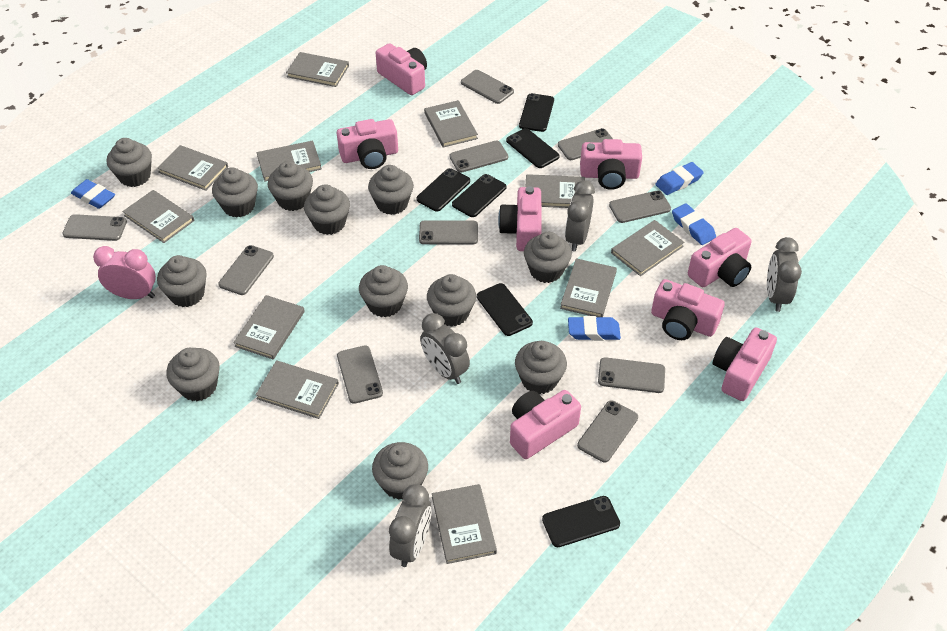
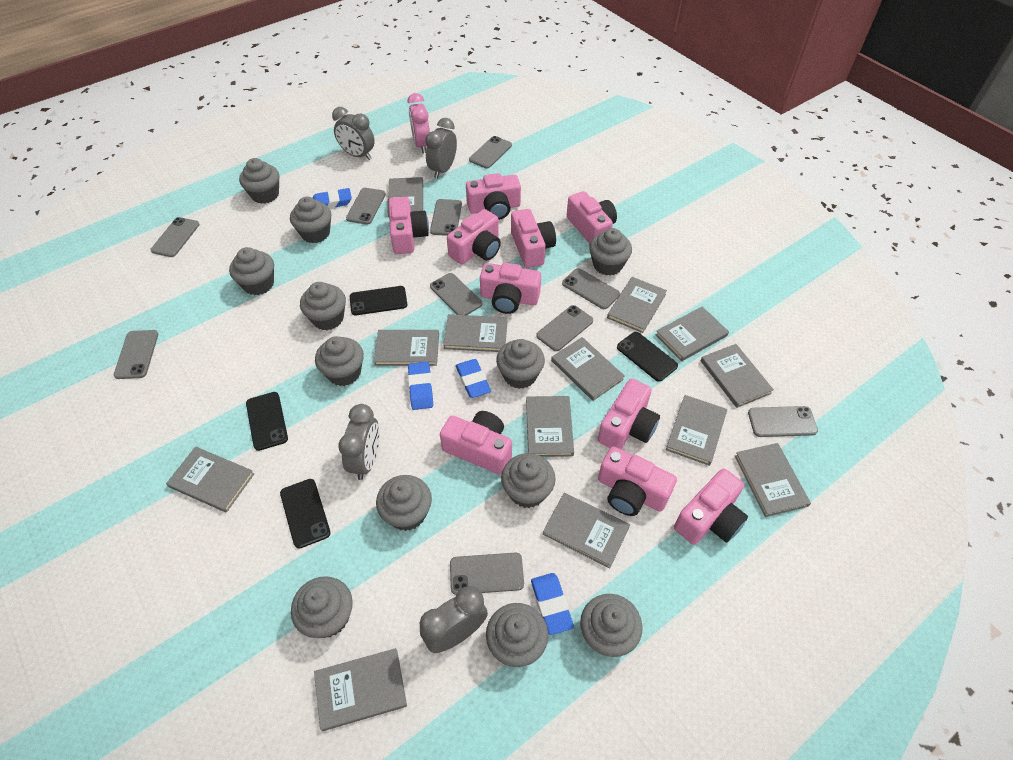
black phone: [416,168,470,211] [452,174,507,217] [477,283,533,336] [506,128,560,168] [519,93,554,132] [542,496,620,547] = 6 -> [246,392,288,451] [280,479,331,549] [350,286,407,315] [617,332,678,382] = 4
grey book: [122,190,194,243] [157,145,228,191] [233,295,305,360] [255,360,339,419] [257,141,322,181] [286,52,349,87] [424,100,478,148] [432,484,497,564] [526,174,585,208] [560,258,617,317] [611,220,684,276] = 11 -> [166,446,254,513] [314,648,407,731] [374,330,439,366] [387,177,423,217] [443,314,508,352] [526,396,574,457] [543,493,630,568] [551,337,625,401] [607,277,667,333] [655,306,729,361] [666,395,727,466] [701,344,774,408] [735,443,811,517] = 13
pink camera: [337,119,398,169] [376,43,427,95] [498,186,542,251] [510,390,581,459] [580,139,642,190] [651,279,725,340] [688,228,752,287] [713,327,777,401] = 8 -> [389,197,429,254] [440,411,512,475] [447,209,501,264] [466,173,521,220] [480,263,541,314] [511,209,556,268] [567,191,617,244] [598,378,660,449] [598,446,677,516] [674,469,748,545] = 10

